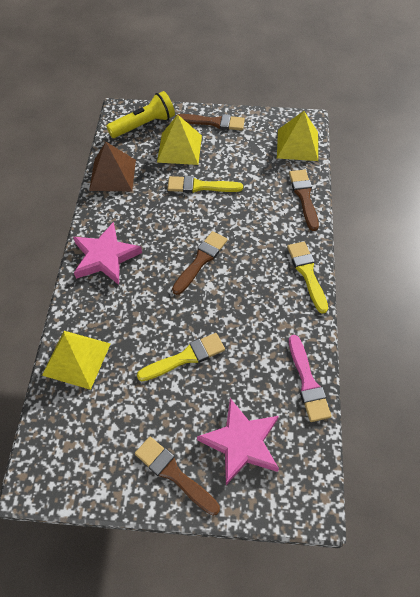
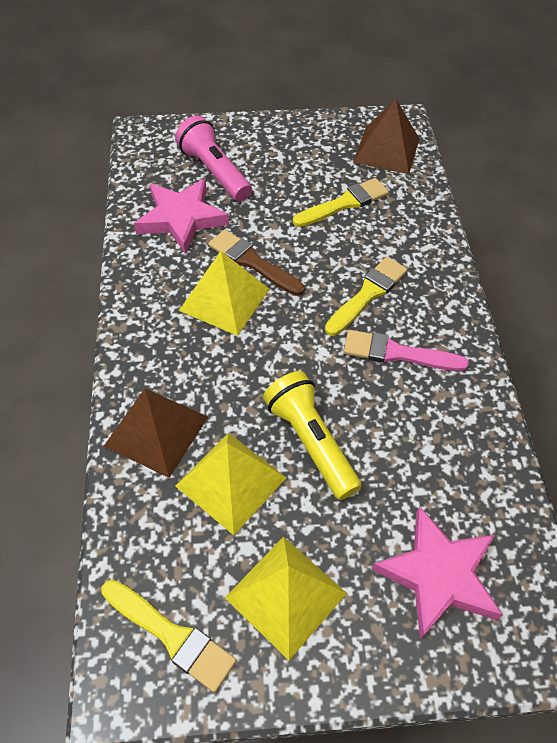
brown brush: [135,437,220,516] [172,231,228,295] [175,114,245,131] [289,170,319,231] = 4 -> [208,230,305,296] = 1
brown pyramid: [89,142,136,191] = 1 -> [104,388,208,478] [353,99,419,174] = 2
pink flashlight: none = 0 -> [175,116,252,201] = 1

